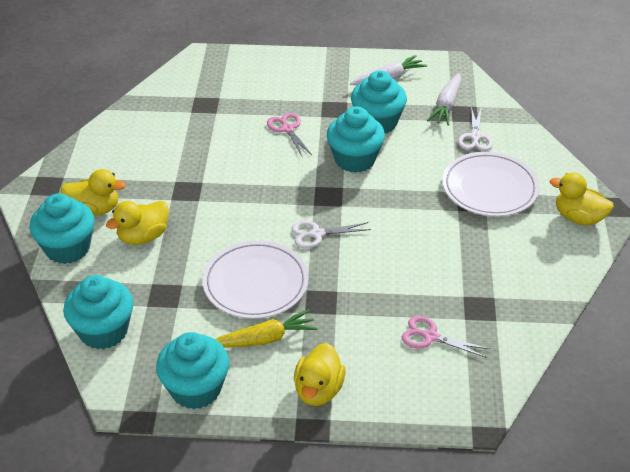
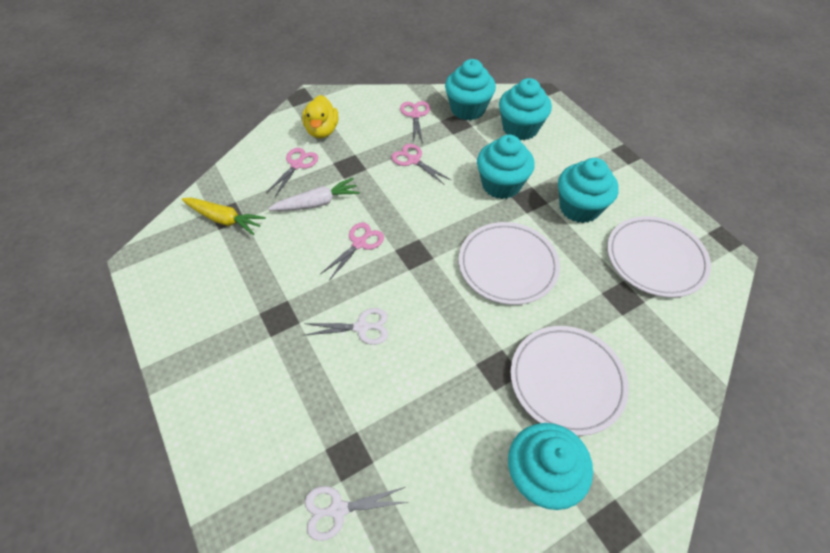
pink scissors: [267,113,312,156] [402,316,490,358] = 2 -> [266,148,318,197] [321,222,384,280] [391,144,451,185] [400,101,430,144] = 4
white carrot: [350,55,427,85] [427,73,461,125] = 2 -> [268,178,360,211] = 1
white plate: [203,241,309,319] [442,152,540,217] = 2 -> [459,222,560,305] [510,326,629,436] [607,216,711,297] = 3
yellow duck: [61,169,126,216] [106,201,169,245] [294,343,346,406] [550,172,614,226] = 4 -> [302,95,338,139] = 1

